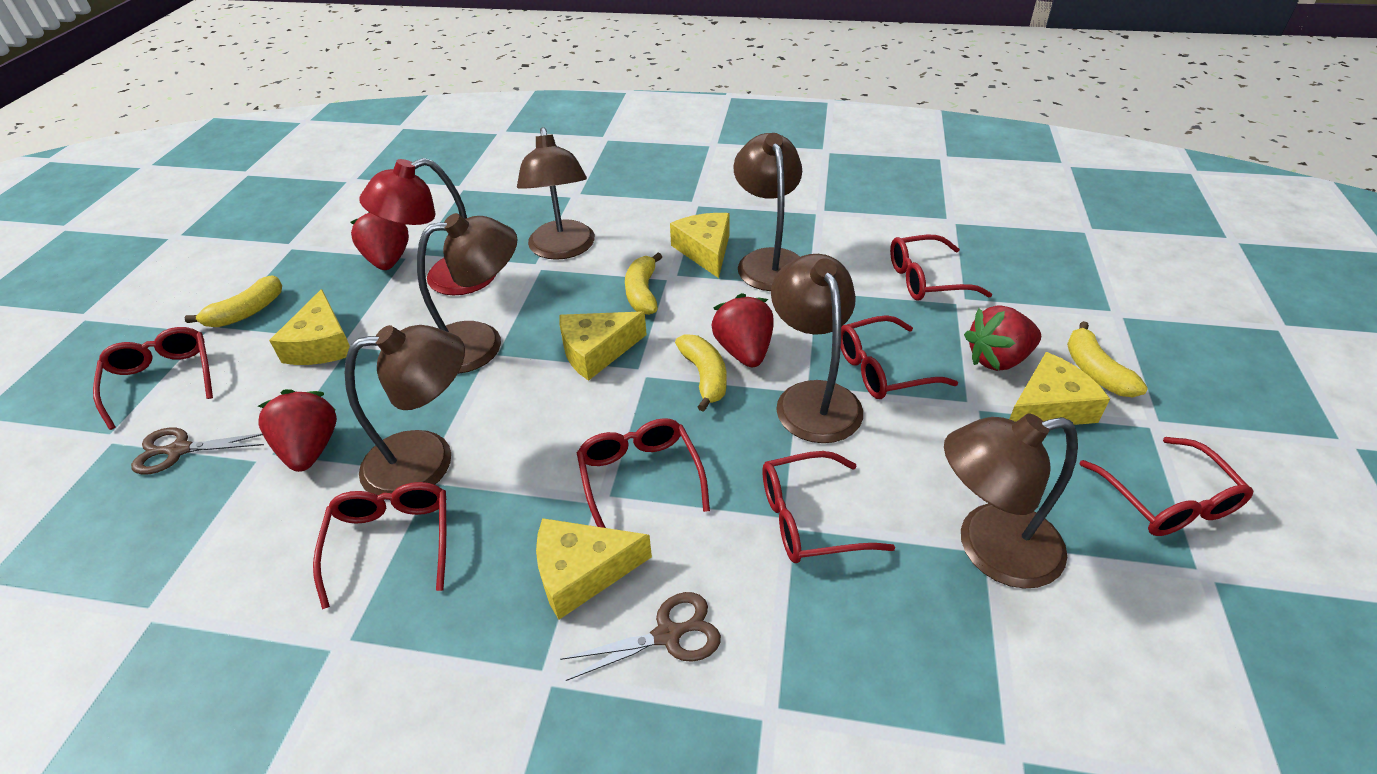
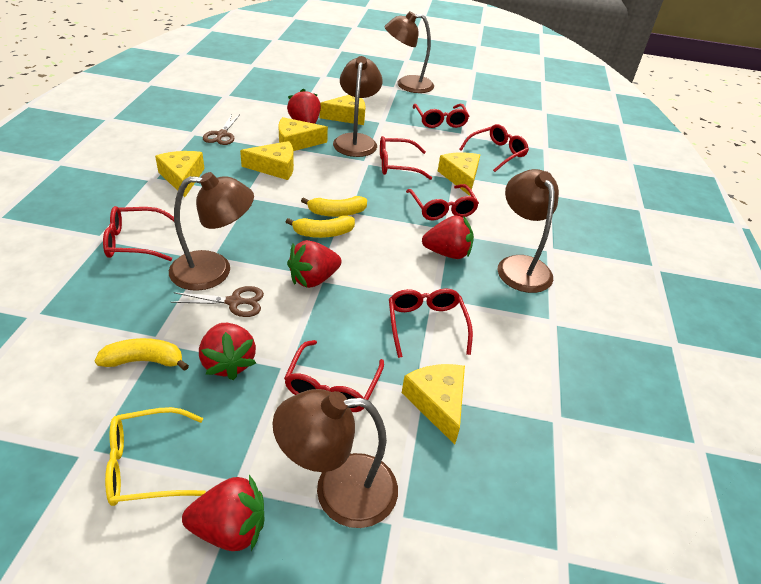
brown lamp: [344,325,465,500] [417,213,517,374] [517,127,595,260] [733,133,802,291] [771,254,863,443] [944,413,1078,588] = 6 -> [169,172,254,291] [272,389,398,528] [333,56,382,157] [384,11,434,93] [498,169,559,293] = 5
red lamp: [359,158,496,296] = 1 -> none = 0
red strawberry: [257,389,337,472] [350,212,409,270] [712,293,774,367] [964,305,1041,371] = 4 -> [182,475,264,551] [199,323,256,380] [287,88,321,124] [287,240,342,288] [422,215,474,259] = 5
yellow banana: [185,276,282,327] [625,253,662,315] [675,334,727,412] [1067,321,1148,397] = 4 -> [95,338,189,371] [286,215,355,238] [301,196,367,217] = 3
yellow cheese: [269,289,350,365] [536,518,652,620] [559,311,647,381] [670,213,730,278] [1010,352,1110,425] = 5 -> [155,151,205,197] [240,141,294,180] [278,117,328,151] [320,95,366,125] [402,364,465,445] [438,152,480,196] = 6
yellow glasses: none = 0 -> [105,407,206,506] = 1

